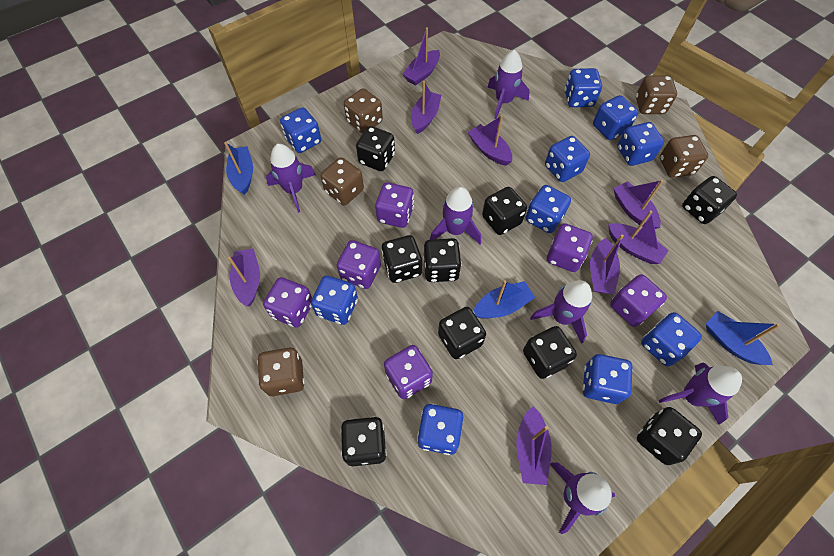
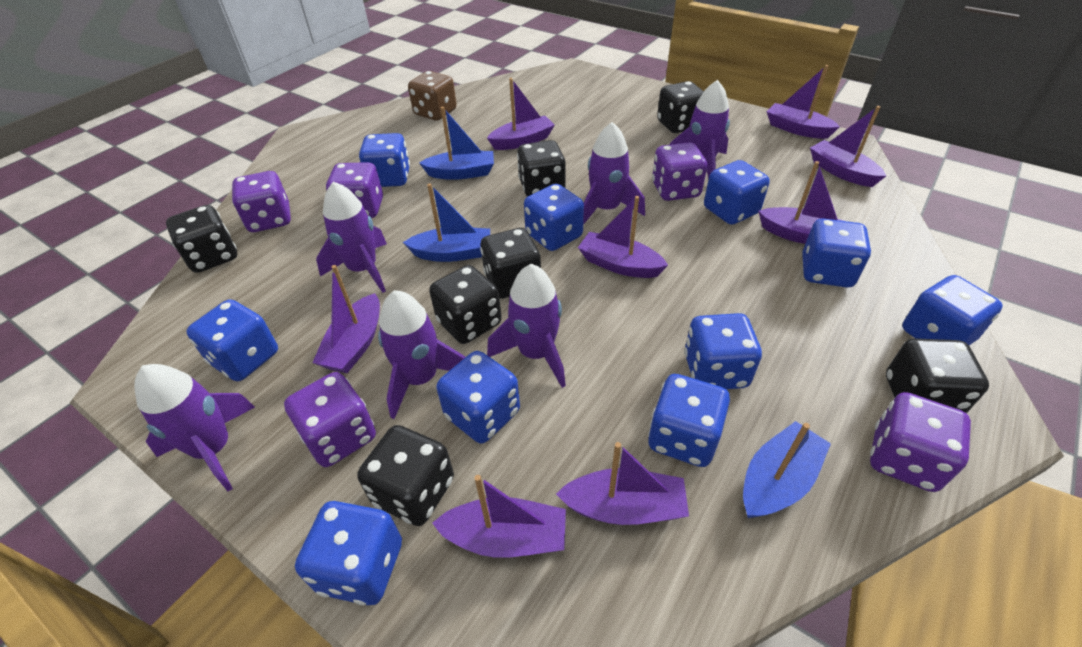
black dice: [341,417,387,466] [356,126,395,171] [381,235,422,283] [423,238,462,282] [438,307,486,359] [482,187,527,235] [523,326,577,379] [637,407,702,465] [682,176,737,224] = 9 -> [166,205,237,273] [357,425,454,526] [429,265,502,344] [480,228,541,299] [517,140,566,197] [657,81,704,133] [886,338,989,413] = 7
brown dice: [257,348,305,396] [321,157,364,205] [344,88,383,133] [636,75,677,114] [660,135,708,178] = 5 -> [408,71,457,121] = 1
purple dice: [263,277,312,328] [336,240,381,289] [375,182,414,228] [384,345,433,399] [547,223,593,272] [610,274,667,327] = 6 -> [232,171,291,232] [284,372,376,467] [326,162,383,218] [652,142,707,201] [870,392,971,492] = 5

